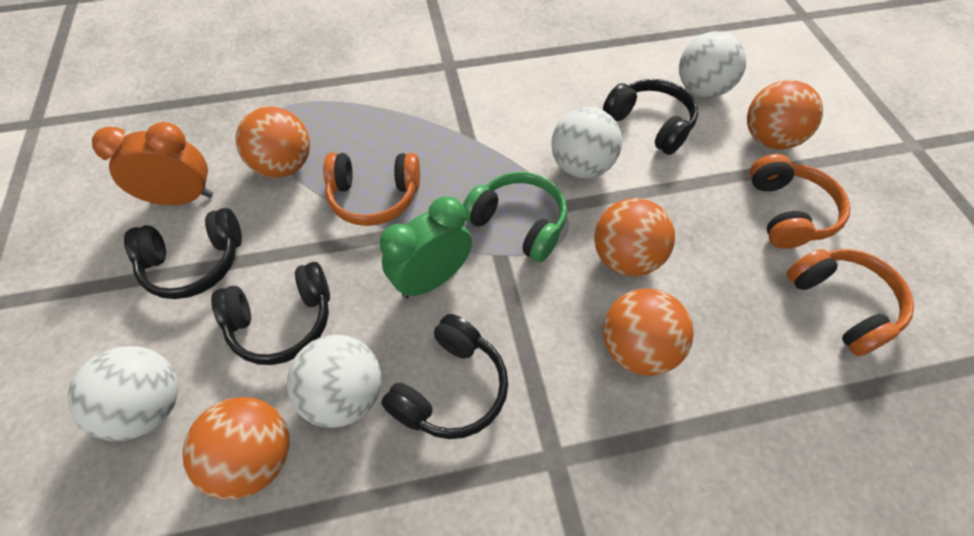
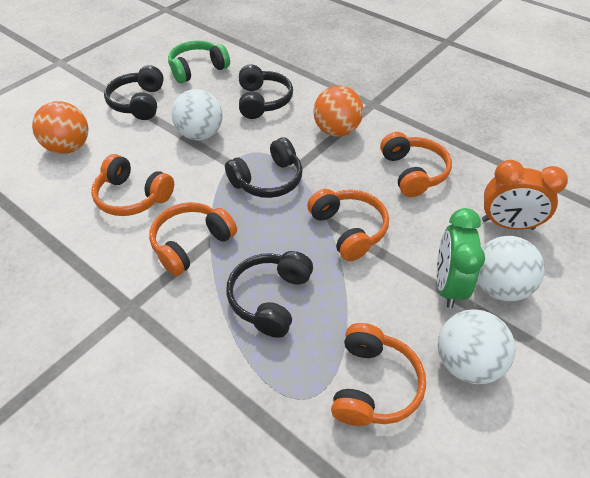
orange ball: [183,397,290,500] [235,106,310,177] [594,198,675,276] [603,288,694,376] [747,80,823,150] = 5 -> [32,101,88,154] [313,85,363,137] = 2
orange headphones: [323,153,420,226] [750,154,851,249] [787,249,914,356] = 3 -> [91,154,174,216] [149,202,237,276] [307,189,389,261] [331,323,426,426] [380,132,452,197] = 5
white ball: [68,346,178,441] [287,335,381,428] [551,107,622,179] [679,31,746,98] = 4 -> [171,89,222,141] [438,309,515,384] [477,236,545,301] = 3

